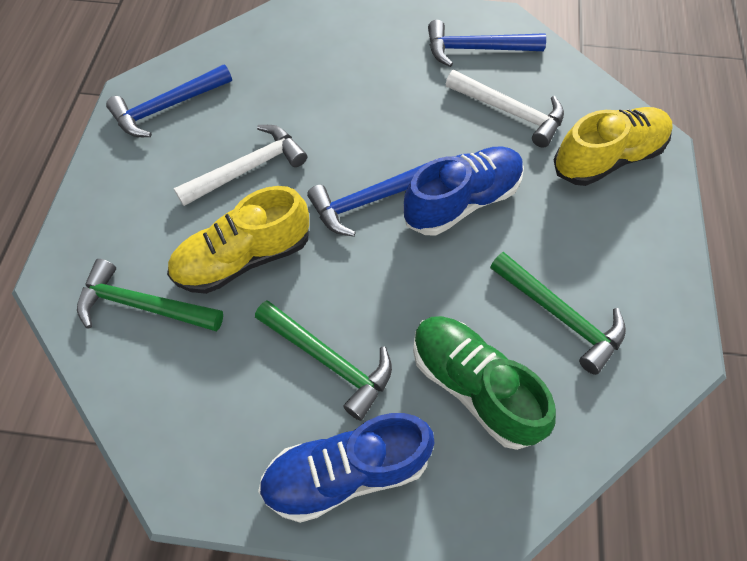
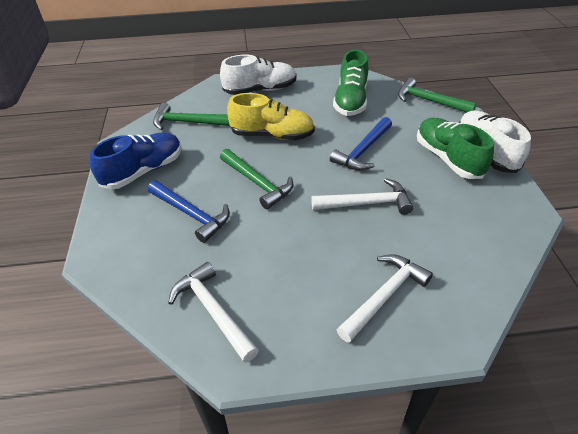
blue hammer: [106,64,232,137] [307,161,431,237] [428,20,546,67] = 3 -> [148,181,230,243] [330,117,392,170] = 2
blue shoe: [258,413,434,523] [403,146,524,235] = 2 -> [90,133,182,189] = 1
green shoe: [413,316,556,450] = 1 -> [333,50,368,116] [417,118,494,179] = 2
white hammer: [174,125,307,206] [446,70,564,148] = 2 -> [168,262,259,363] [311,178,413,215] [337,254,433,342] = 3
white shoe: none = 0 -> [220,55,297,95] [459,111,531,173] = 2
yellow shoe: [167,186,309,294] [554,107,672,186] = 2 -> [227,93,315,140] = 1

